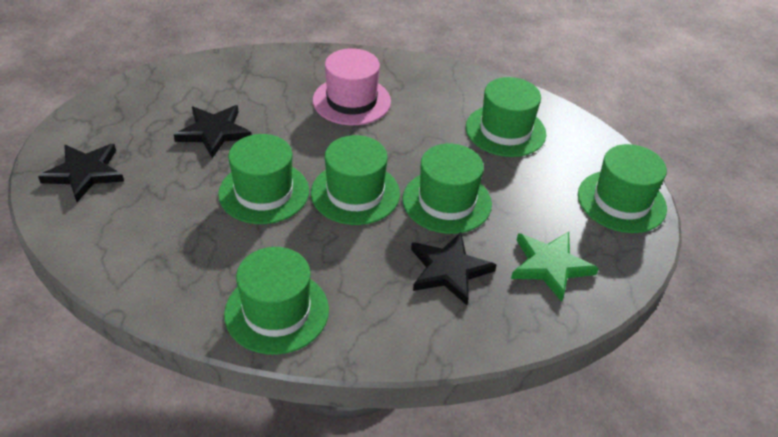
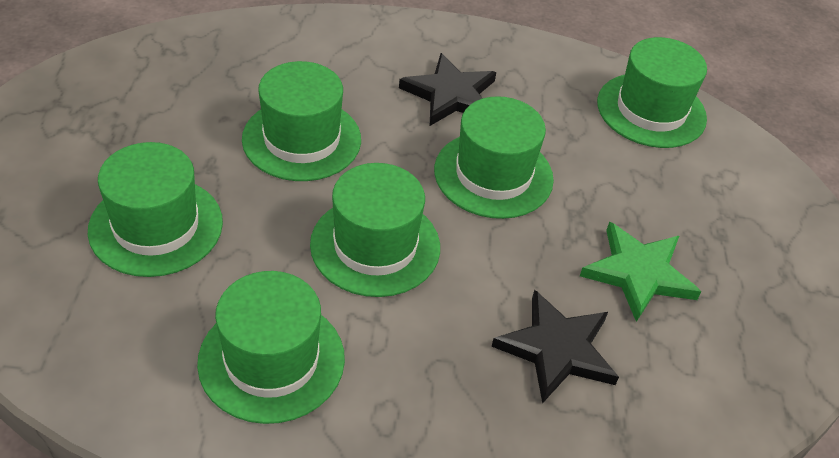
black star: [38,144,124,202] [174,105,252,158] [411,232,497,305] = 3 -> [399,53,496,126] [491,290,619,404] = 2
pink hat: [313,48,391,125] = 1 -> none = 0

